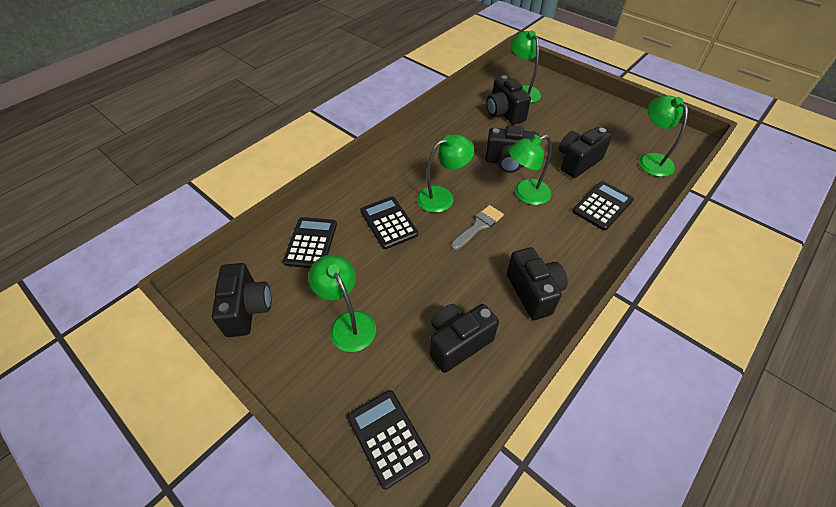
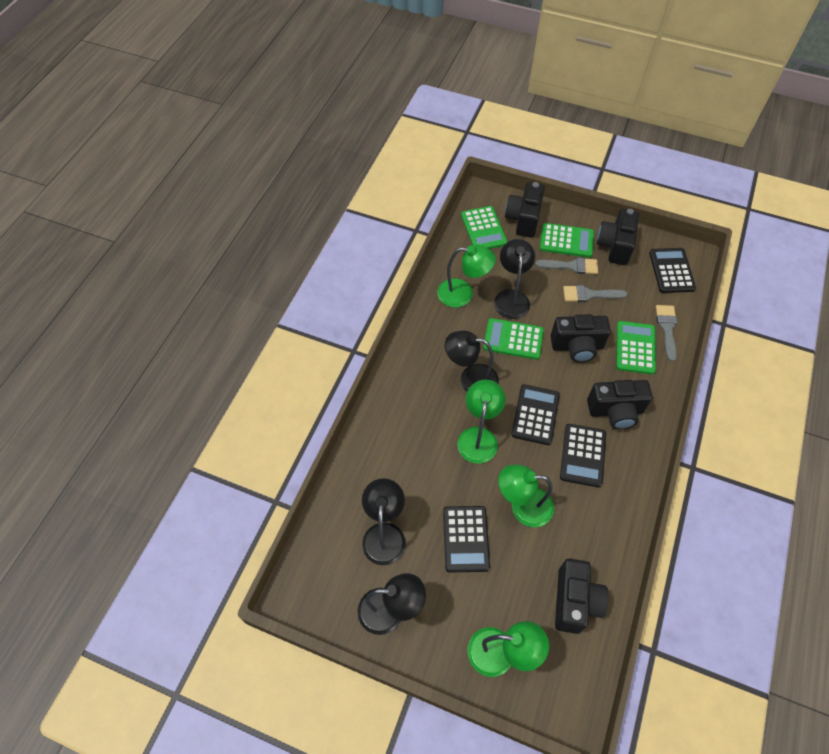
black camera: [212,263,271,337] [430,304,499,373] [485,125,539,173] [486,75,531,125] [507,247,568,320] [559,127,612,178] = 6 -> [505,182,545,238] [551,314,611,362] [555,559,608,634] [587,380,653,429] [597,208,639,265] = 5
black lamp: none = 0 -> [357,573,426,635] [362,478,406,565] [445,330,499,392] [494,239,535,319] = 4
green calculator: none = 0 -> [461,206,507,249] [483,318,544,360] [540,223,594,258] [616,321,656,374] = 4
green lamp: [308,255,376,352] [417,135,475,213] [508,134,552,205] [511,31,541,103] [639,95,688,177] = 5 -> [437,245,496,307] [457,380,506,464] [468,621,549,677] [498,465,554,527] = 4
grey brush: [451,205,504,250] = 1 -> [535,257,598,274] [563,285,628,302] [656,305,677,362] = 3

